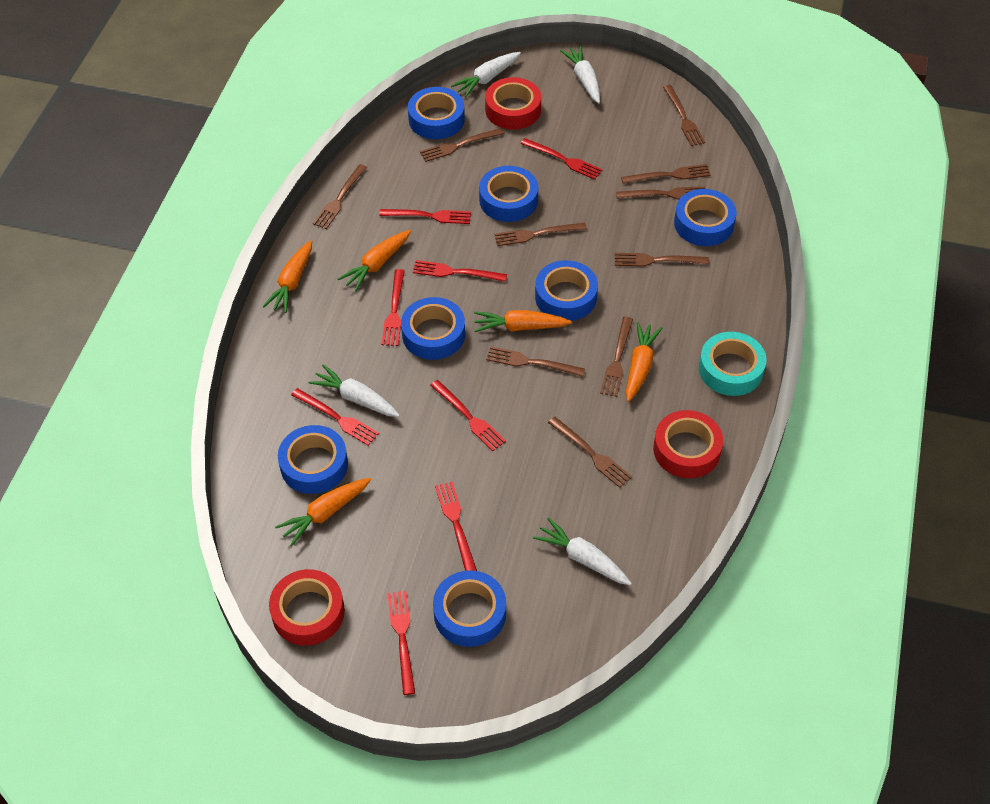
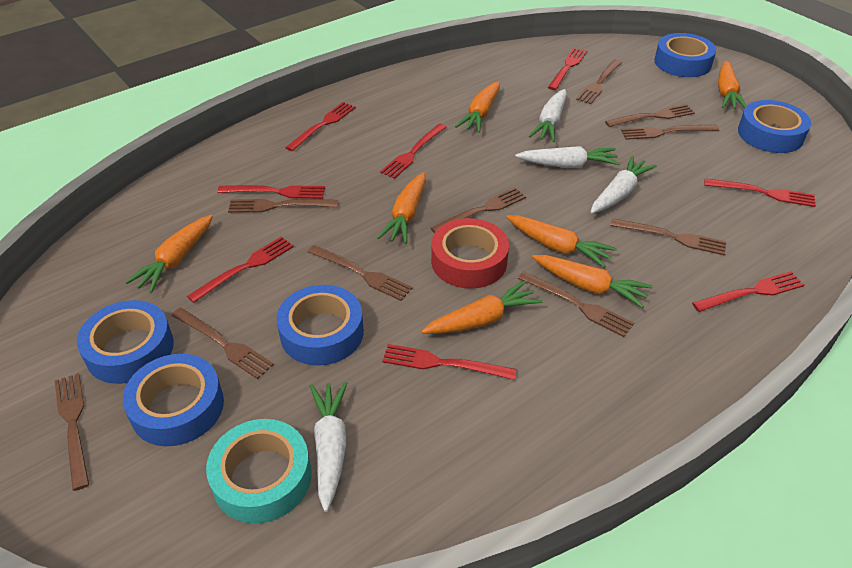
blue tape: [278,425,348,494] [401,297,465,360] [408,87,465,139] [433,570,506,647] [479,166,538,222] [535,260,598,321] [674,189,736,246] = 7 -> [77,300,174,384] [123,354,224,446] [277,285,364,365] [654,33,716,77] [738,100,811,153] = 5
orange carrot: [262,240,312,313] [275,478,371,546] [338,230,411,291] [474,310,572,332] [626,322,663,402] = 5 -> [125,214,213,293] [377,172,426,244] [421,281,542,334] [455,81,500,133] [506,215,617,268] [532,255,653,308] [718,61,746,109] = 7
red tape: [269,569,345,646] [485,77,541,130] [653,410,723,478] = 3 -> [431,218,509,289] = 1

